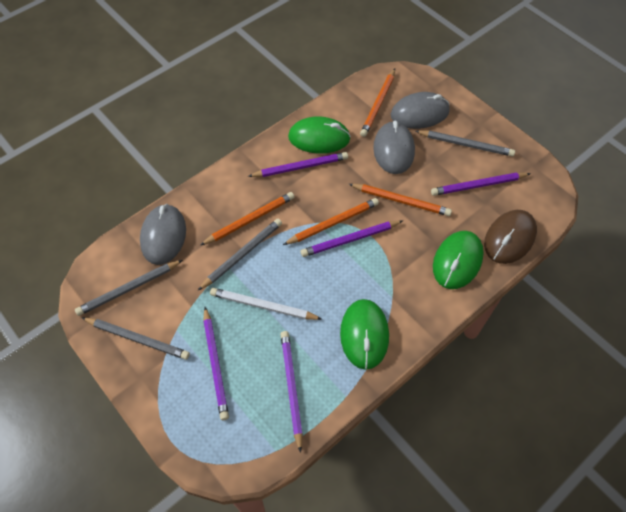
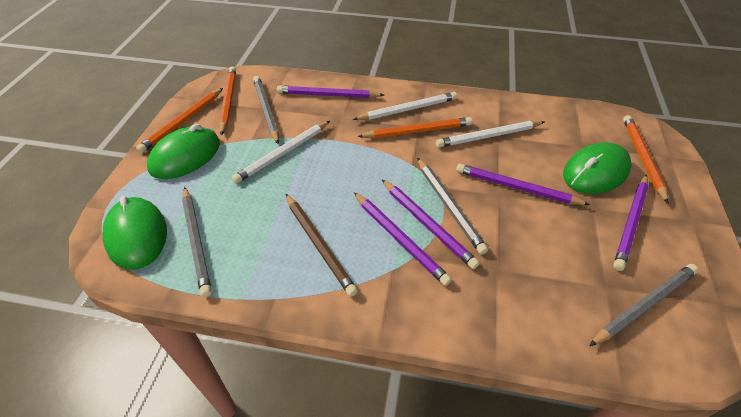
brown mouse: [484,210,537,264] = 1 -> none = 0
brown pencil: none = 0 -> [286,194,358,297] = 1
grey mouse: [140,204,186,265] [373,121,415,174] [391,92,450,129] = 3 -> none = 0
white pencil: [210,288,322,320] = 1 -> [232,121,330,184] [353,92,457,120] [436,121,544,148] = 3

